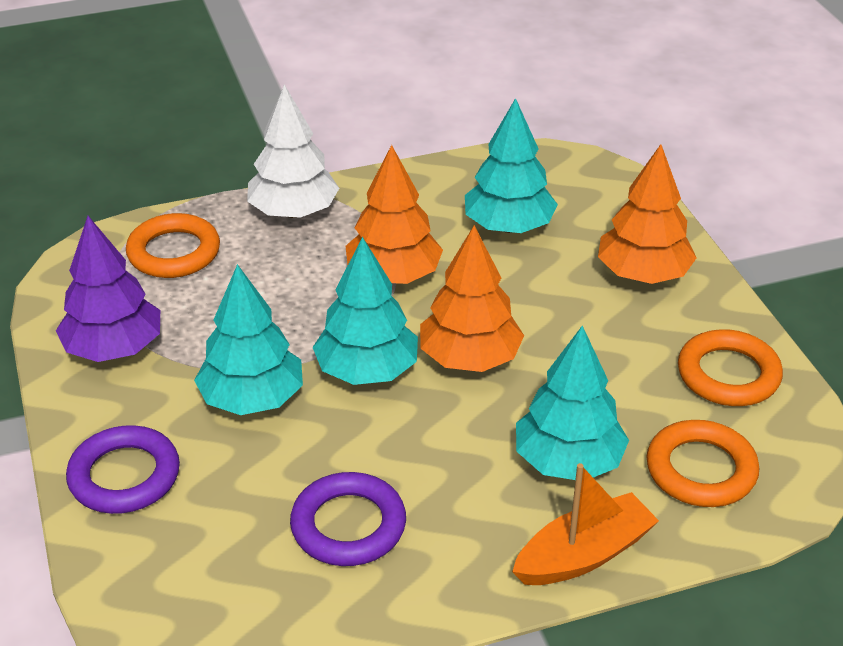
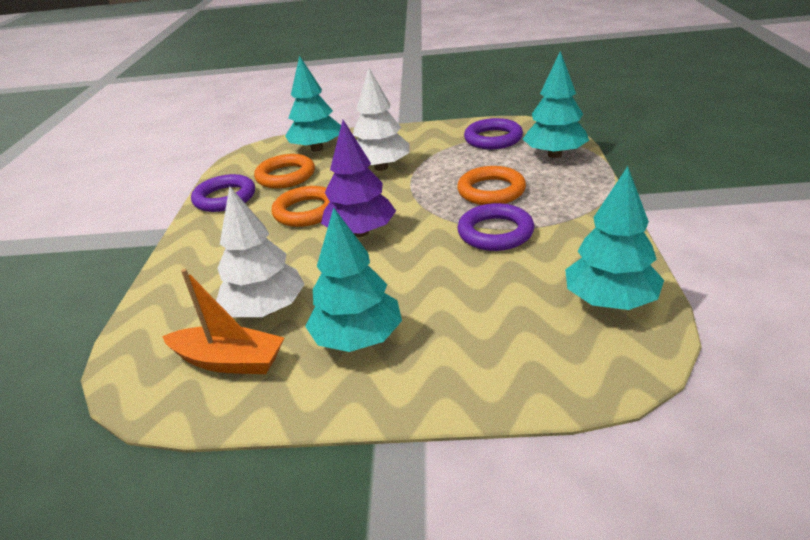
orange tree: [346,145,443,284] [420,225,524,372] [598,144,697,284] = 3 -> none = 0
purple ring: [66,425,180,514] [290,472,406,566] = 2 -> [191,174,255,212] [457,203,534,251] [464,118,523,149] = 3
white tree: [247,84,339,218] = 1 -> [216,186,305,317] [353,68,410,171] = 2

